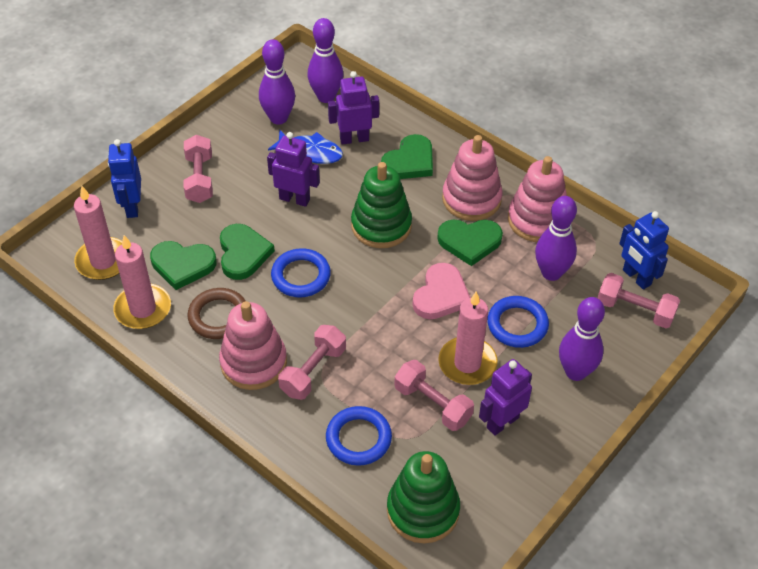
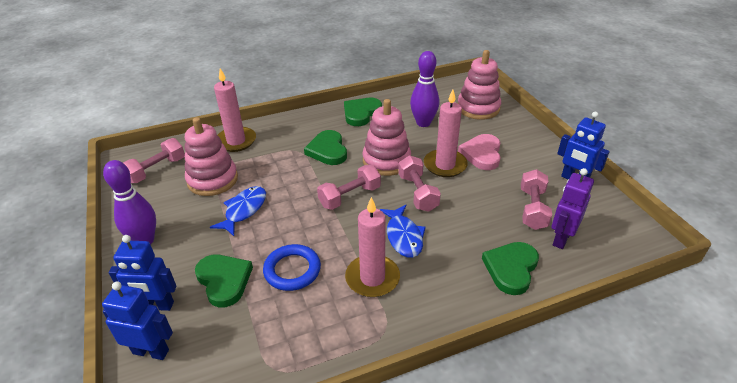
blue fish: [268,130,343,164] = 1 -> [210,186,266,236] [379,205,426,258] = 2
blue ring: [271,248,331,297] [326,406,392,466] [487,296,549,348] = 3 -> [263,244,321,291] = 1
blue robot: [108,139,141,218] [619,211,669,290] = 2 -> [102,281,173,360] [109,235,177,311] [557,112,610,179] = 3
brown ring: [187,288,246,339] = 1 -> none = 0
green stacking toy: [351,162,412,248] [387,451,460,543] = 2 -> none = 0
purple bowling pin: [259,39,295,125] [308,18,344,103] [535,196,577,281] [559,297,605,381] = 4 -> [103,160,156,244] [410,51,439,127] = 2
purple robot: [267,132,320,207] [328,71,379,145] [479,359,532,436] = 3 -> [551,168,594,249] = 1

